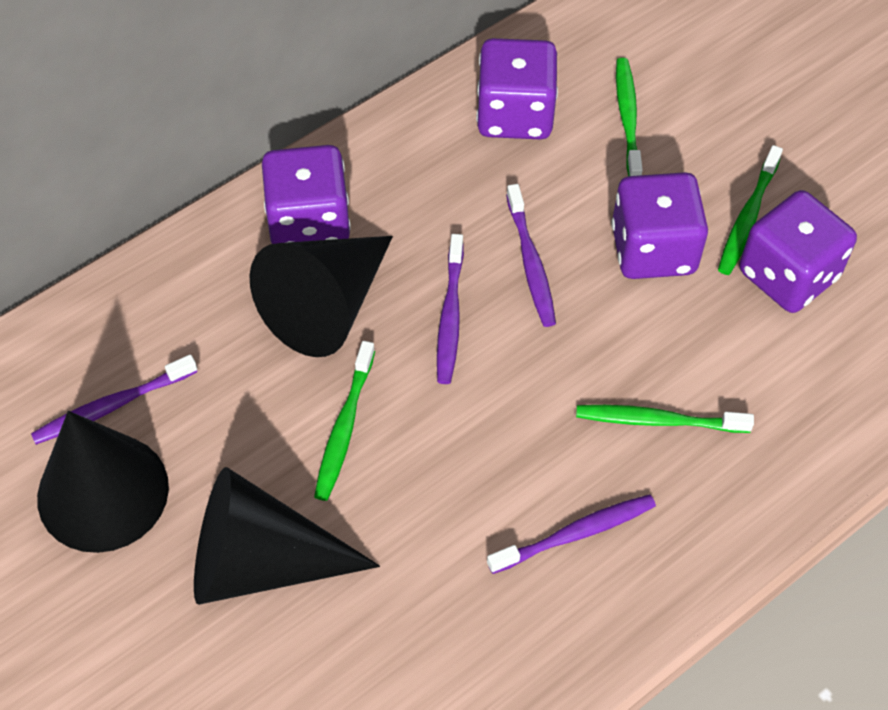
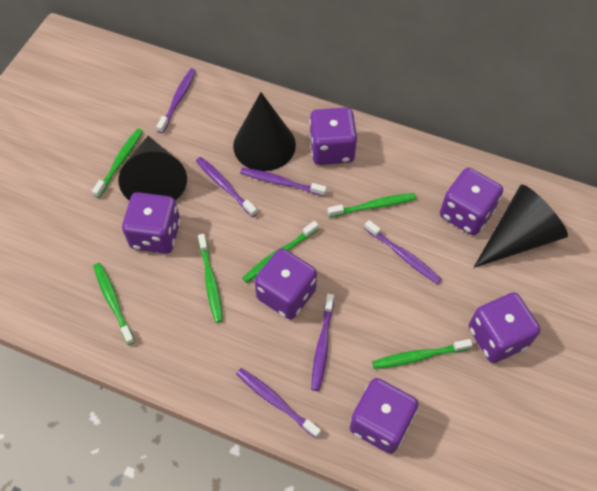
green toothbrush: [314,341,375,501] [576,405,754,433] [616,58,643,176] [718,145,783,275] = 4 -> [92,128,143,198] [93,263,135,345] [198,234,223,323] [242,221,318,283] [328,193,416,217] [372,339,473,369] = 6
purple dice: [262,145,351,244] [476,38,558,139] [611,172,708,279] [739,190,857,313] = 4 -> [122,192,180,254] [254,248,317,319] [309,107,357,165] [350,378,418,454] [440,168,503,235] [469,292,540,363] = 6
purple toothbrush: [31,354,197,445] [437,234,464,384] [487,494,656,574] [506,184,556,327] = 4 -> [156,69,196,133] [196,157,257,217] [236,368,321,438] [240,168,327,196] [311,294,334,391] [364,220,442,284] = 6

